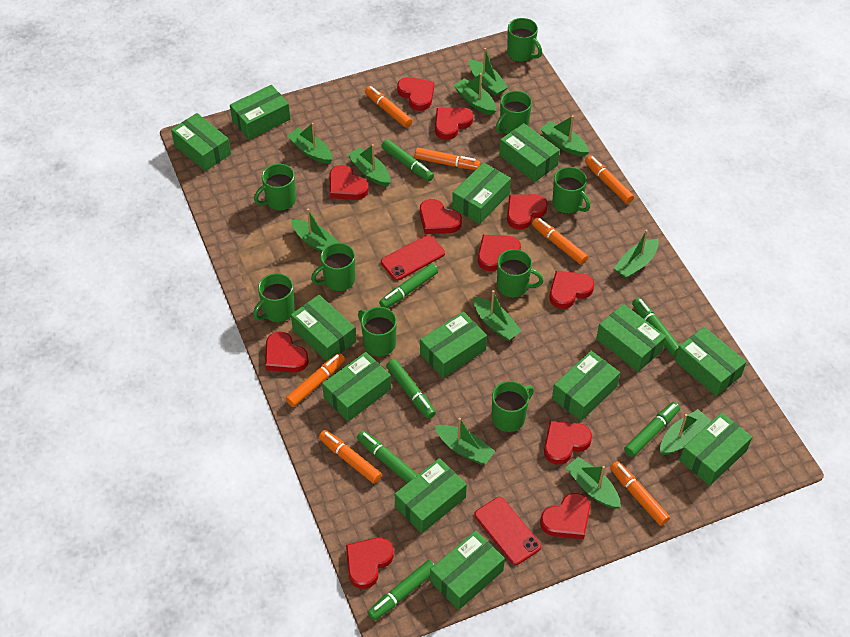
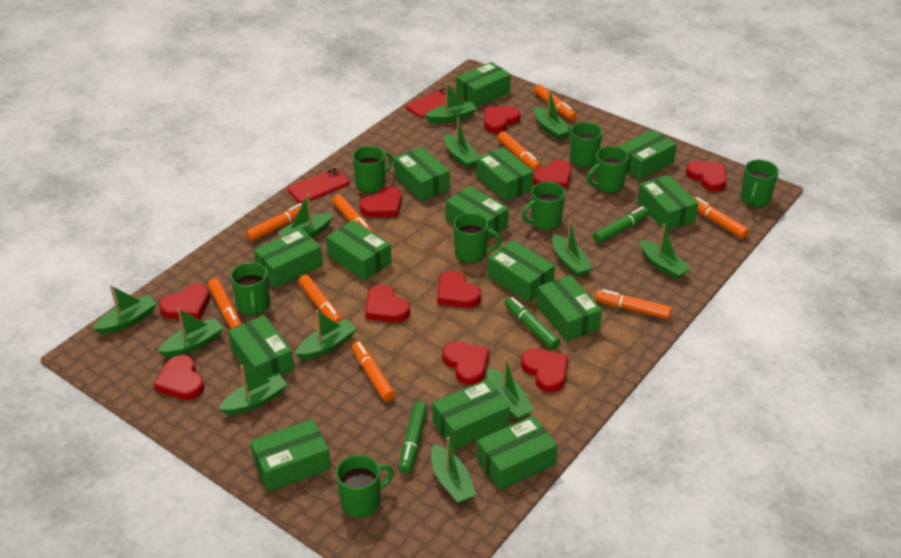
green boat: [287,123,333,164] [291,209,340,252] [348,144,390,187] [434,418,495,465] [454,73,496,115] [469,48,508,96] [473,290,522,341] [540,115,589,157] [566,457,621,509] [614,230,658,279] [660,409,712,455] = 11 -> [93,285,157,335] [158,308,224,357] [219,365,287,415] [278,194,333,237] [295,310,357,360] [424,83,477,123] [431,436,477,504] [444,117,479,168] [487,357,534,420] [534,90,569,140] [552,220,593,277] [640,224,691,280] = 12
green box: [171,113,231,171] [230,85,290,140] [291,295,356,361] [322,352,391,422] [395,458,467,533] [420,312,487,378] [430,530,505,610] [452,162,511,224] [499,123,560,182] [552,351,620,421] [596,304,666,372] [675,327,746,396] [679,412,752,486] = 13 -> [228,315,295,377] [250,419,331,492] [254,228,323,288] [326,220,391,281] [394,147,450,201] [433,379,510,450] [446,186,509,241] [456,62,511,107] [476,147,534,202] [477,415,558,490] [487,240,555,302] [537,275,602,342] [618,129,677,180] [637,175,699,231] = 14
green marker: [357,431,418,483] [367,560,434,621] [379,263,438,308] [381,139,434,182] [386,359,436,419] [624,402,680,457] [632,298,679,356] = 7 -> [399,401,427,473] [505,297,560,349] [593,206,649,243] = 3
green mug: [253,273,295,322] [254,164,296,211] [311,243,355,291] [358,307,397,356] [492,381,534,432] [496,91,532,134] [497,249,544,298] [507,18,542,62] [553,167,590,214] = 9 -> [230,262,270,316] [336,455,394,518] [352,146,393,193] [454,213,502,263] [522,182,565,230] [568,122,603,168] [587,146,629,193] [740,160,779,207] = 8
orange marker: [286,353,345,407] [319,430,382,484] [365,86,413,128] [415,148,480,170] [532,218,588,265] [585,156,634,204] [610,461,670,526] = 7 -> [208,278,242,329] [246,203,302,241] [299,275,343,322] [332,194,374,233] [352,341,395,402] [497,131,541,170] [534,84,576,120] [595,289,672,319] [693,197,749,239] = 9
red heart: [265,331,309,373] [330,165,369,200] [346,538,394,589] [397,77,434,111] [420,199,462,234] [435,107,473,140] [478,235,521,271] [507,194,548,230] [540,493,590,539] [544,421,592,465] [549,271,594,309] = 11 -> [154,355,204,400] [159,283,210,320] [359,187,402,217] [365,284,410,323] [437,271,481,308] [442,341,489,385] [484,106,521,133] [521,348,568,392] [533,160,572,189] [686,160,727,192] = 10

